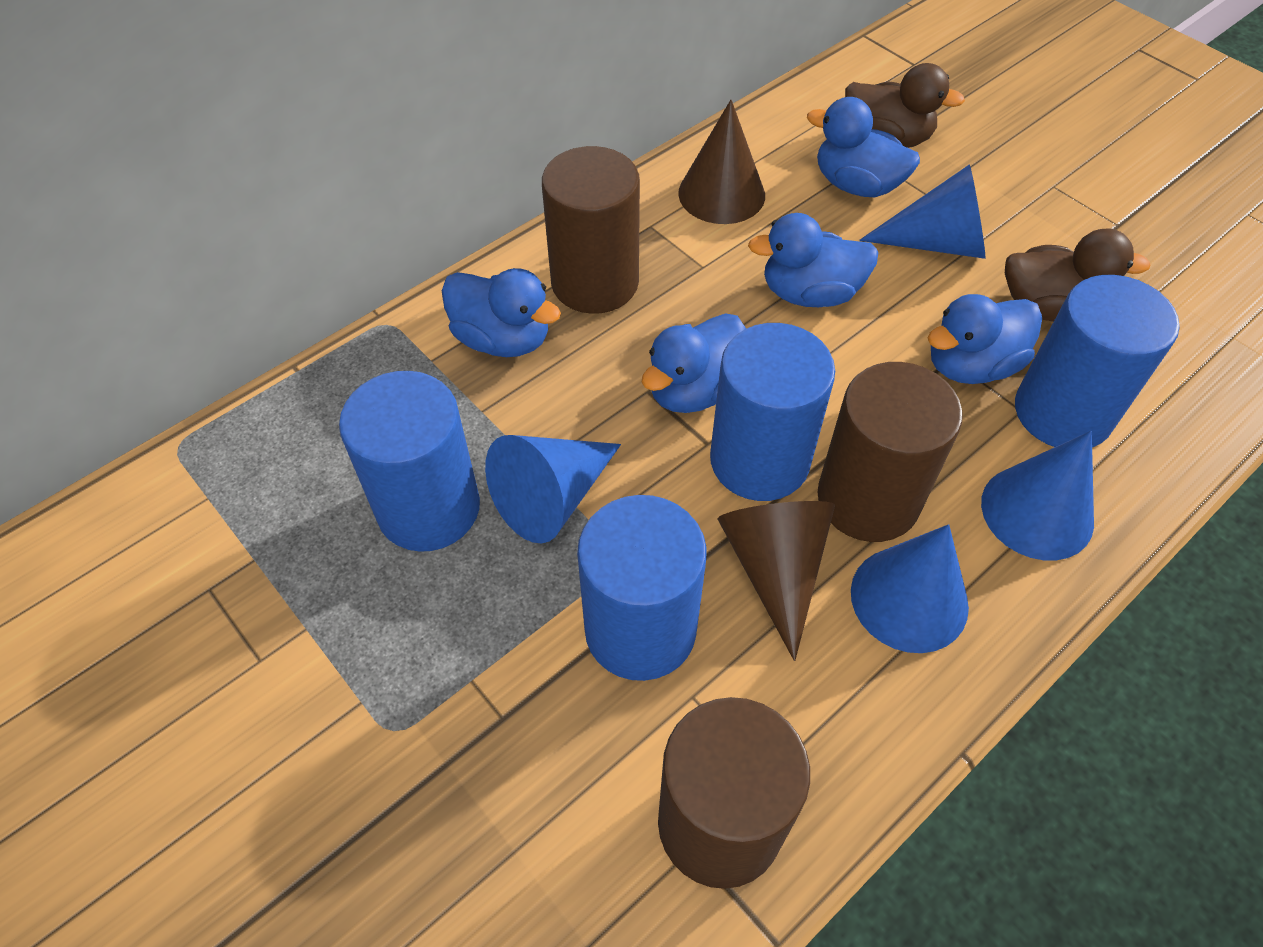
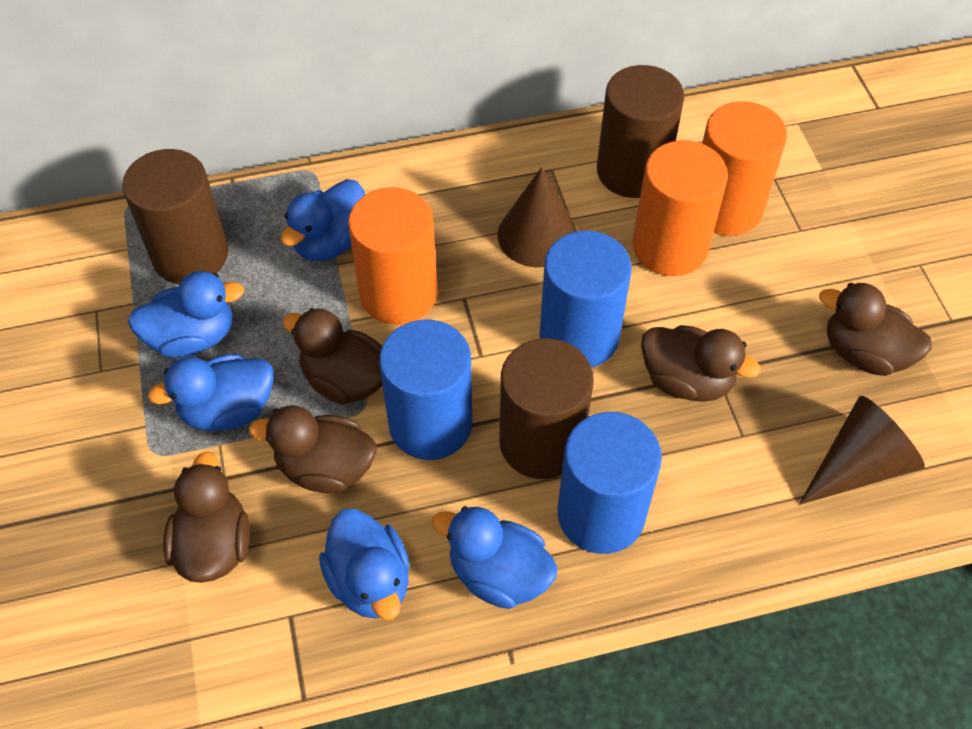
blue cone: [485,435,621,543] [851,524,969,653] [859,164,985,259] [981,431,1094,560] = 4 -> none = 0
blue cylinder: [339,371,480,552] [577,495,707,681] [710,323,835,501] [1015,275,1179,448] = 4 -> [379,320,472,460] [539,230,632,368] [558,412,662,554] = 3
brown duck: [845,63,965,148] [1005,229,1151,322] = 2 -> [163,452,250,583] [249,406,377,493] [283,308,383,404] [641,325,761,402] [819,283,932,376] = 5
orange cylinder: none = 0 -> [348,187,437,325] [633,140,728,276] [702,101,787,236] = 3

